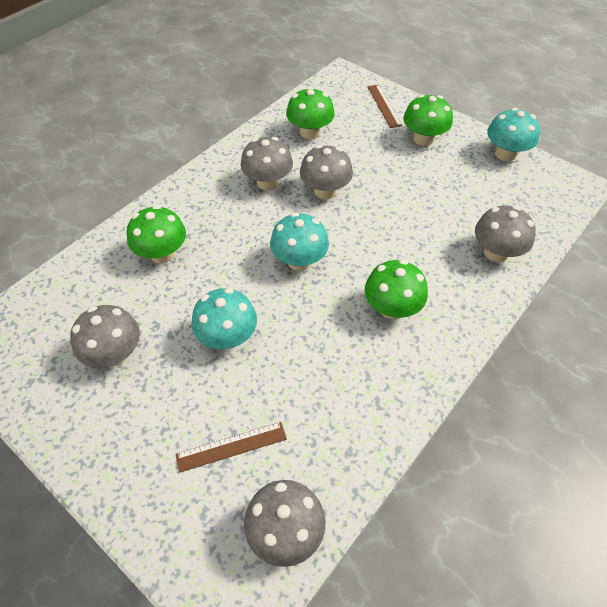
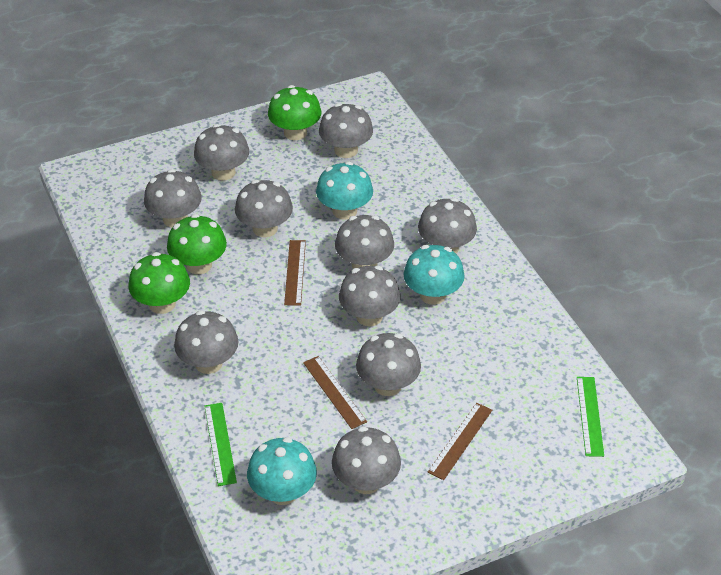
brown ruler: [176,422,287,473] [368,85,402,128] = 2 -> [284,240,306,306] [303,356,367,429] [428,403,492,480] = 3
green mushroom: [127,205,186,264] [286,87,335,139] [365,259,428,319] [403,94,453,146] = 4 -> [129,252,190,314] [167,214,227,274] [268,85,321,140] = 3
green ruler: none = 0 -> [204,403,237,486] [577,377,604,457] = 2
grey mushroom: [70,305,140,368] [241,137,293,190] [244,480,326,567] [300,145,353,199] [475,206,536,262] = 5 -> [144,169,202,228] [174,310,238,374] [194,124,249,181] [235,180,293,238] [319,103,373,158] [332,426,401,494] [335,215,394,269] [339,265,401,326] [356,333,421,396] [418,198,477,253] = 10

